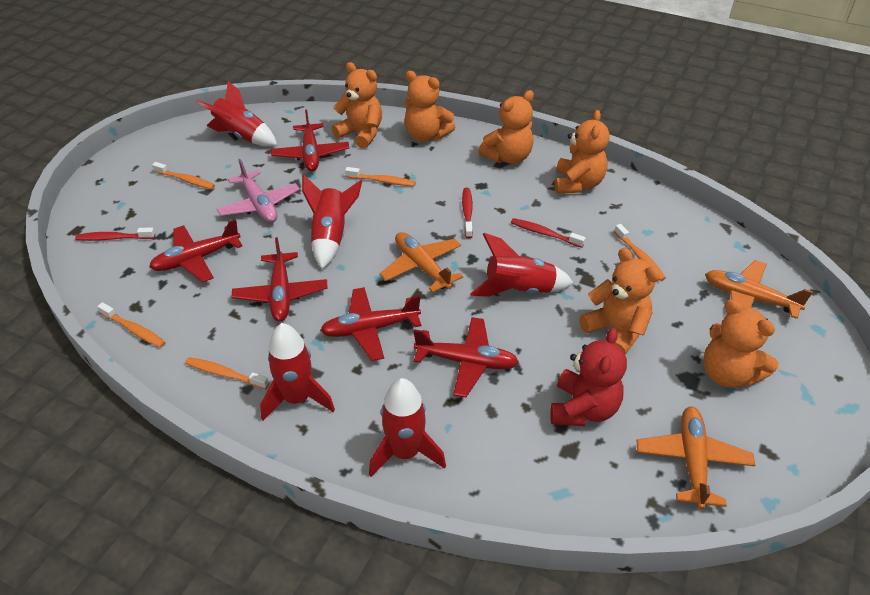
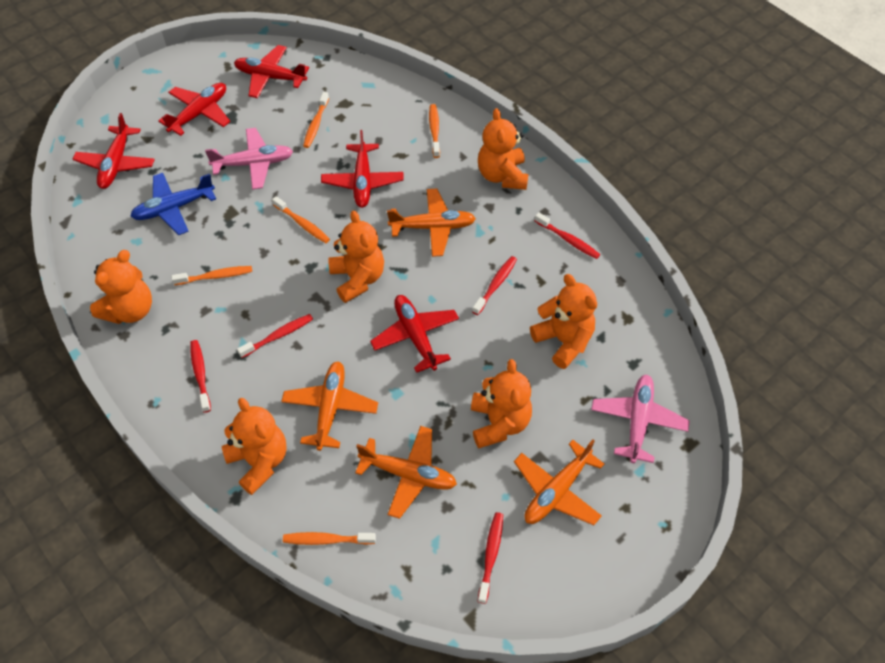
blue plane: none = 0 -> [130,173,216,235] = 1
orange plane: [380,232,463,293] [637,407,755,510] [705,260,813,319] = 3 -> [281,361,378,451] [355,426,457,519] [387,189,476,257] [514,440,604,525] = 4
pink plane: [217,159,300,223] = 1 -> [205,128,293,190] [591,375,690,463] = 2
red rocket: [196,81,277,146] [260,323,335,421] [302,174,362,269] [369,378,446,477] [470,233,573,297] = 5 -> none = 0
red teddy bear: [550,328,627,426] = 1 -> none = 0
red toothbrush: [75,228,155,241] [462,188,473,239] [511,218,586,248] = 3 -> [190,340,211,413] [237,314,313,358] [472,256,517,315] [478,512,503,604] [535,212,600,259] = 5

